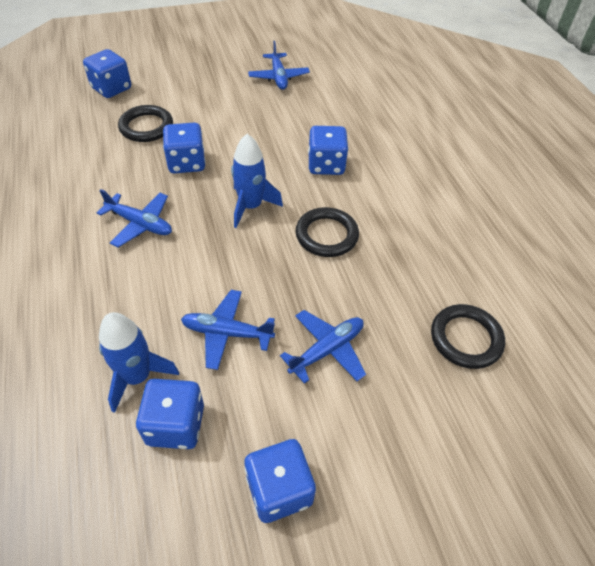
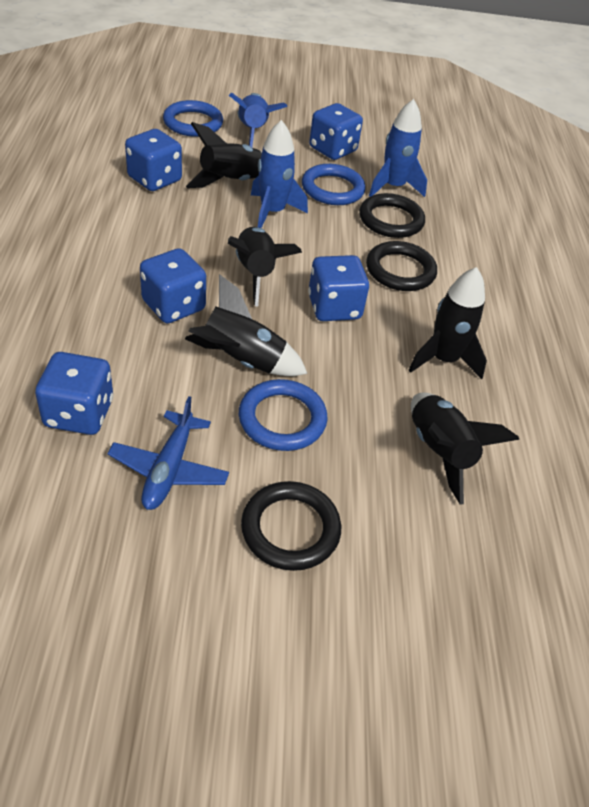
black rocket: none = 0 -> [185,274,307,376] [186,122,262,188] [228,227,302,306] [408,267,487,379] [411,392,519,505] = 5
blue plane: [97,189,172,247] [181,290,275,370] [248,41,310,90] [280,310,366,384] = 4 -> [107,396,229,510] = 1
blue ring: none = 0 -> [163,100,223,137] [239,379,328,451] [302,164,366,205] = 3
blue rocket: [99,312,179,413] [231,134,283,228] = 2 -> [229,93,287,147] [251,120,308,228] [369,99,427,197] = 3

